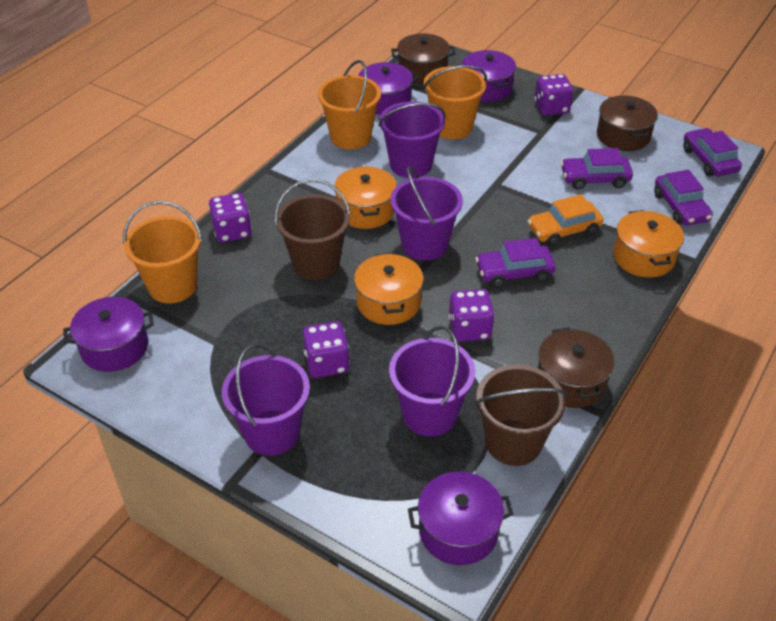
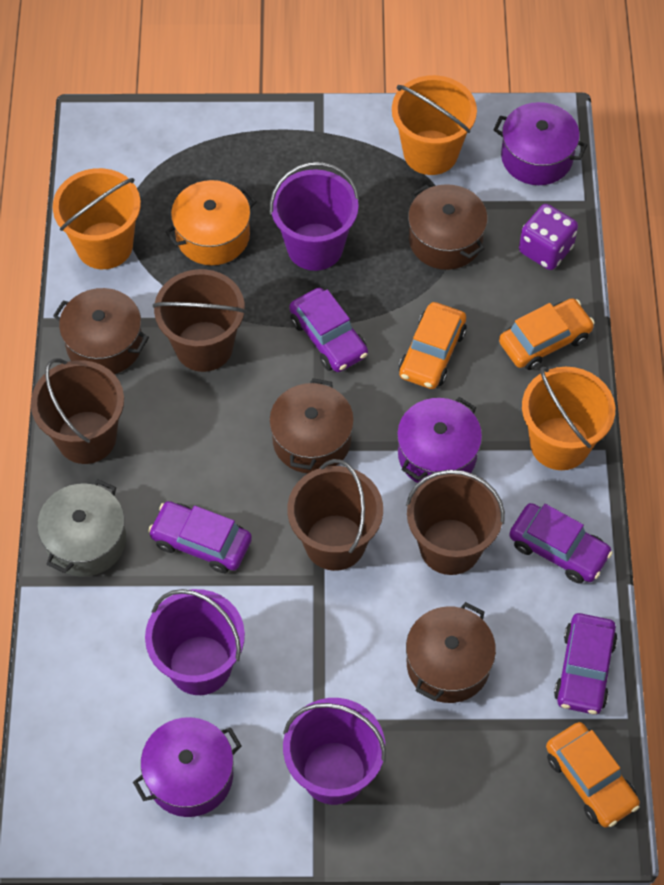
brown bucket: [275,179,351,280] [475,365,567,466] = 2 -> [31,358,124,464] [153,269,246,372] [287,459,383,571] [406,470,505,575] = 4
brown pot: [391,33,456,84] [538,327,614,408] [597,95,658,151] = 3 -> [53,288,149,374] [269,378,354,473] [406,602,496,703] [408,184,488,270] = 4
grey pot: none = 0 -> [37,479,126,577] = 1
orange car: [528,194,604,246] = 1 -> [399,302,467,389] [499,298,595,370] [546,722,640,827] = 3
orange pot: [334,166,397,229] [354,253,424,325] [613,210,684,278] = 3 -> [165,180,256,265] = 1
purple bucket: [222,344,310,456] [378,101,446,178] [389,326,475,437] [390,166,463,261] = 4 -> [145,589,245,695] [270,162,359,271] [283,698,386,805] = 3
purple dice: [209,193,252,242] [303,321,350,378] [448,289,495,342] [534,74,573,116] = 4 -> [519,204,578,270] = 1
purple pot: [63,297,154,372] [358,62,419,115] [408,472,514,565] [462,50,516,102] = 4 -> [133,717,241,817] [397,397,482,483] [493,102,587,185] = 3

